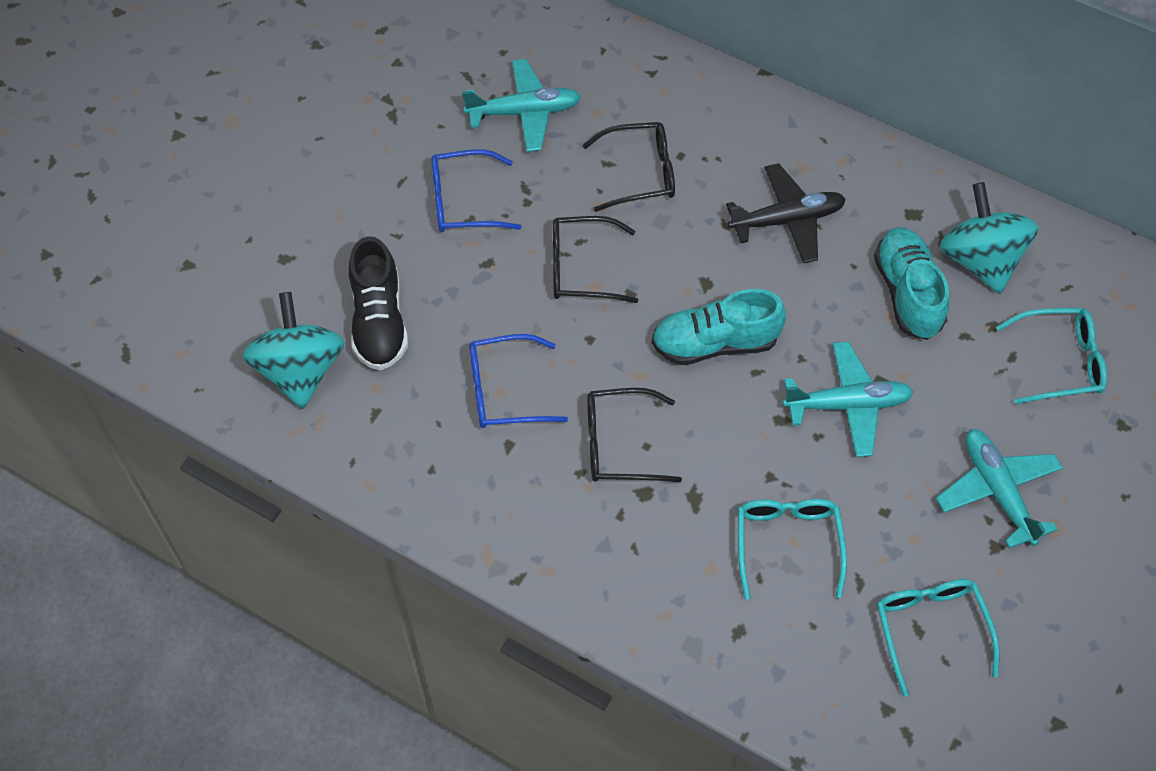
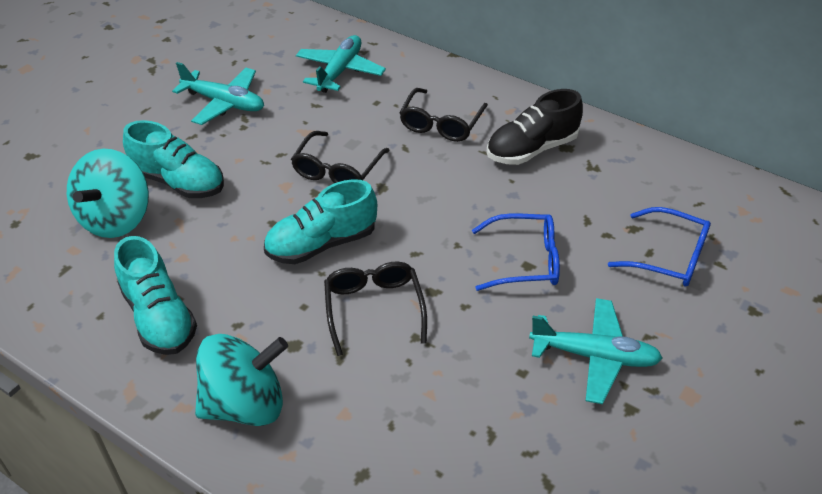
black plane: [726,163,846,264] = 1 -> none = 0
turquoise glasses: [738,499,847,600] [877,579,1000,697] [996,308,1107,404] = 3 -> none = 0
turquoise shoe: [651,289,786,365] [874,227,949,340] = 2 -> [114,236,197,355] [123,120,224,198] [264,179,377,264] = 3

